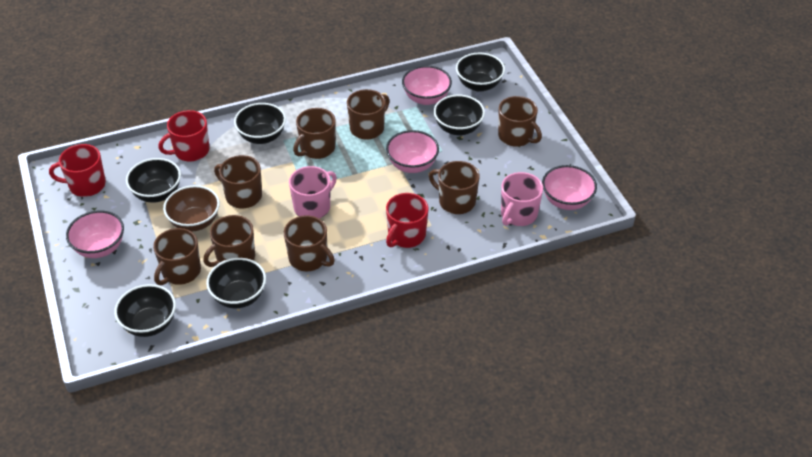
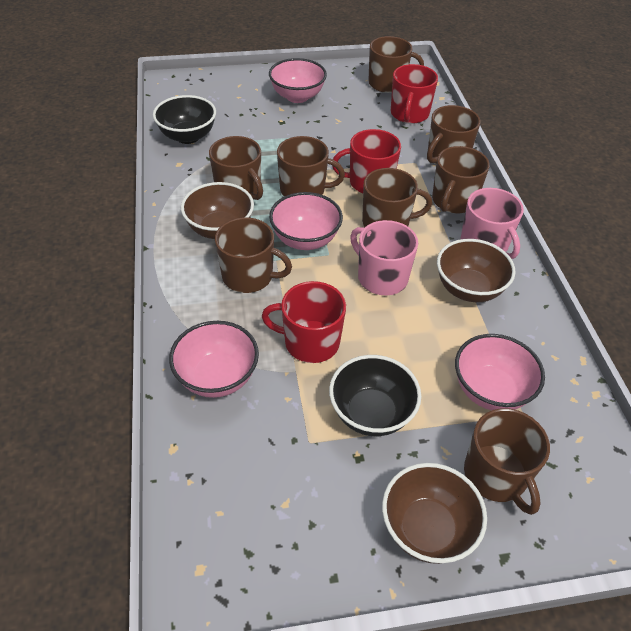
black bowl: [114,284,176,337] [126,158,181,203] [206,258,266,308] [234,103,286,144] [434,95,485,135] [456,53,505,92] = 6 -> [153,95,216,144] [329,355,421,436] = 2
brown bowl: [163,185,220,231] = 1 -> [181,182,254,239] [382,463,487,564] [437,239,516,302] = 3

